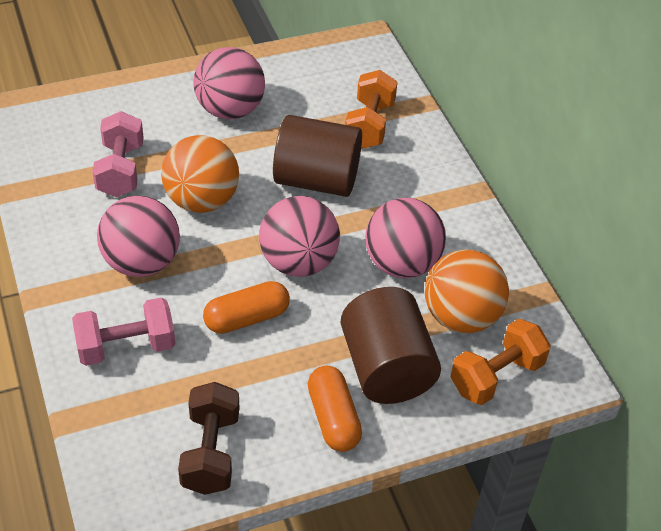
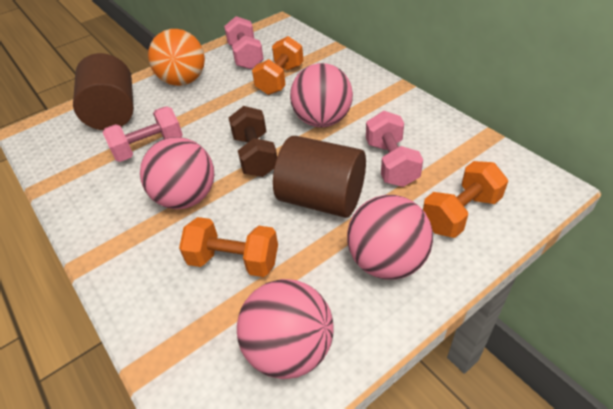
orange ball: [161,135,239,213] [425,250,509,333] = 2 -> [148,29,205,86] = 1
orange capsule: [203,281,290,334] [308,365,362,452] = 2 -> none = 0
orange dumbbell: [345,70,397,149] [450,319,551,405] = 2 -> [179,217,278,277] [252,36,303,95] [423,161,508,238] = 3
pink dumbbell: [72,297,175,366] [92,111,144,197] = 2 -> [103,106,183,162] [224,16,264,69] [366,111,423,187] = 3

